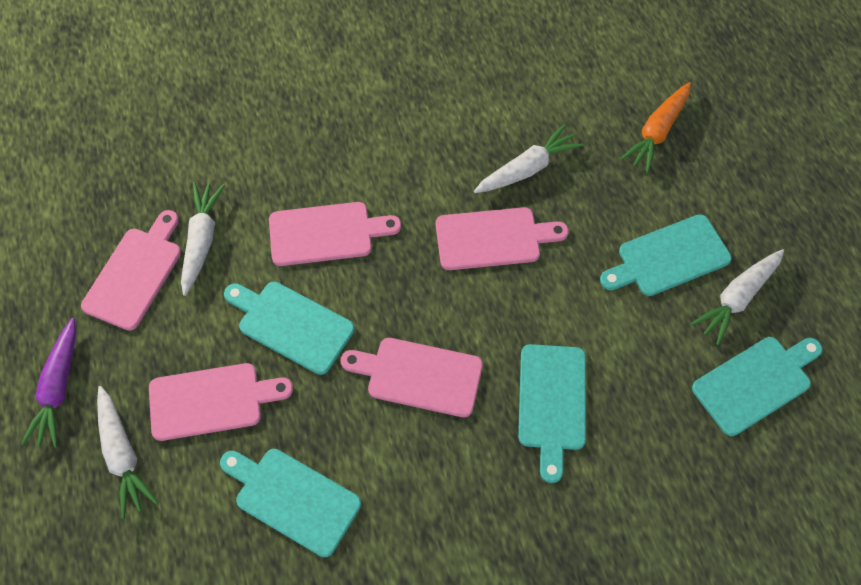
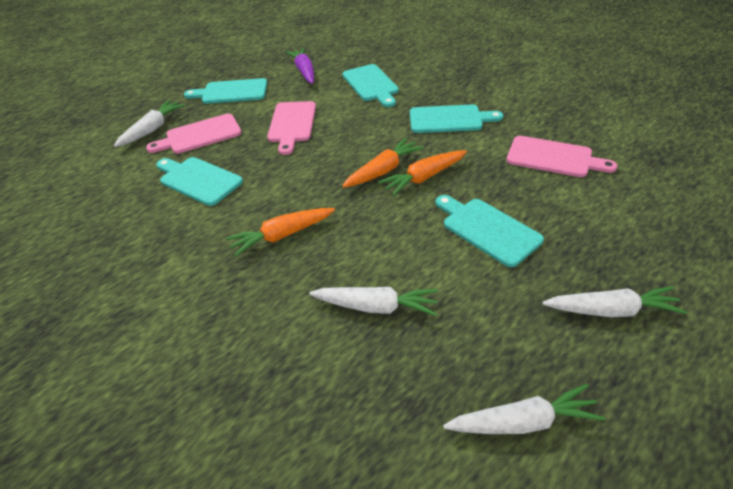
orange carrot: [620,82,691,174] = 1 -> [226,208,335,257] [342,138,424,188] [378,150,467,196] = 3
pink cutting board: [81,210,181,331] [149,363,293,441] [269,202,401,266] [341,338,483,417] [436,207,569,270] = 5 -> [146,114,242,154] [267,101,316,155] [507,136,618,177] = 3

